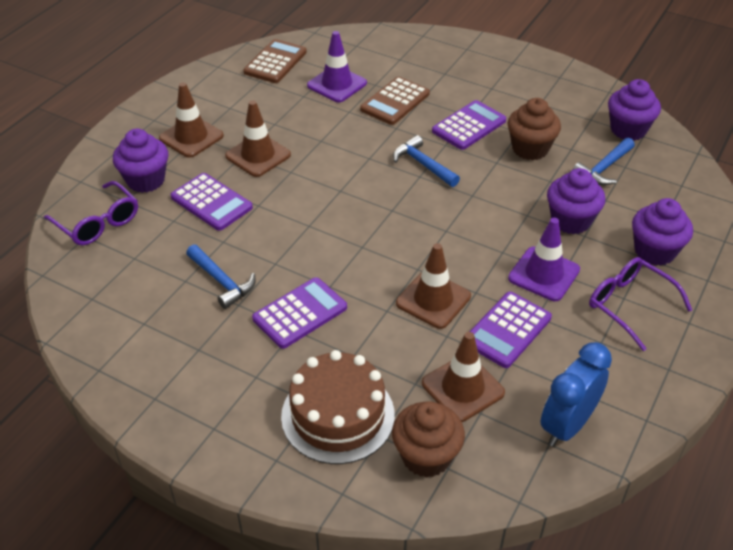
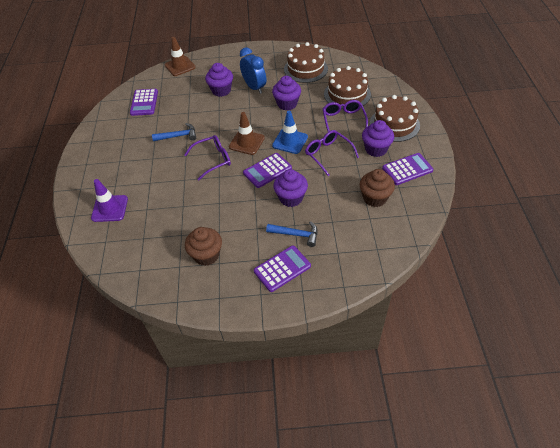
blue hammer: [186,245,256,309] [393,135,460,187] [573,137,635,185] = 3 -> [152,123,196,141] [266,221,318,247] = 2
blue traffic cone: none = 0 -> [272,111,308,154] = 1
brown cake: [281,350,395,464] = 1 -> [284,42,328,83] [324,66,371,109] [369,95,420,142] = 3
brown calculator: [243,39,307,83] [360,77,430,125] = 2 -> none = 0
brown traffic cone: [159,82,224,158] [225,100,291,177] [396,243,471,329] [422,332,505,422] = 4 -> [165,37,196,76] [229,112,265,155] = 2
purple glasses: [44,181,138,245] [589,257,692,351] = 2 -> [184,135,231,180] [305,130,359,176] [323,100,368,132] = 3
purple traffic cone: [307,31,367,102] [508,218,580,301] = 2 -> [91,179,128,222] = 1

